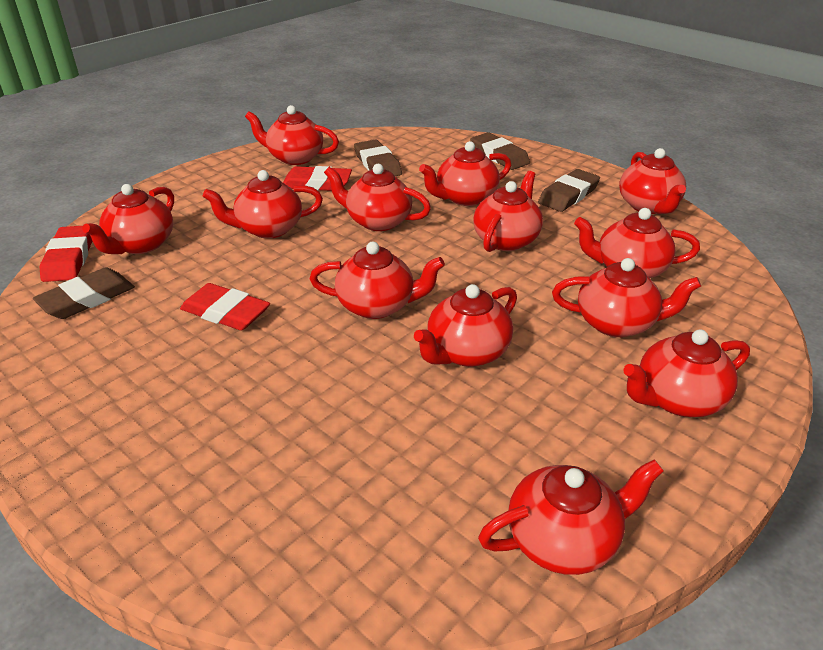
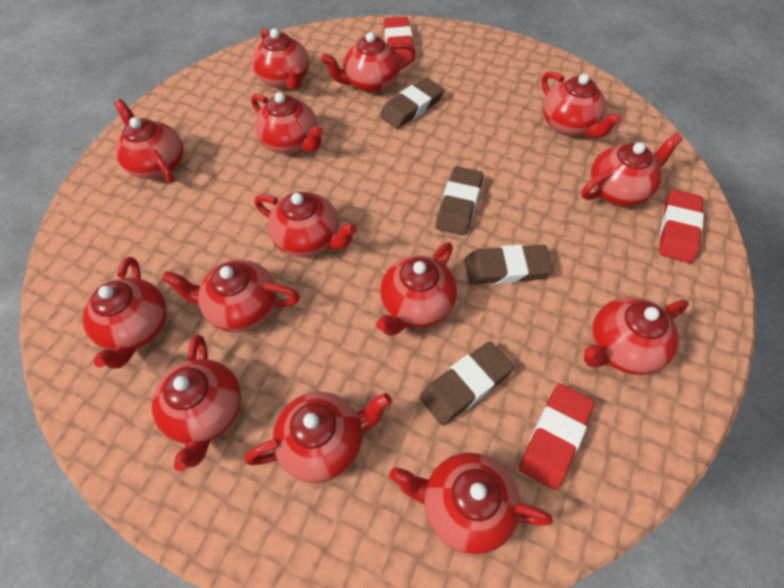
red teapot: [82,184,174,254] [203,170,323,239] [245,105,339,165] [309,242,445,319] [324,164,431,231] [414,284,517,367] [419,141,511,206] [473,171,543,252] [478,459,664,575] [552,258,701,337] [574,208,700,278] [619,148,686,214] [623,329,750,417] = 13 -> [82,257,167,369] [115,99,184,183] [152,334,241,472] [162,260,300,332] [244,392,392,483] [251,92,324,154] [252,29,309,90] [254,192,357,257] [321,32,416,93] [376,242,457,336] [389,453,553,555] [541,71,622,138] [581,133,683,206] [584,297,689,375] = 14

